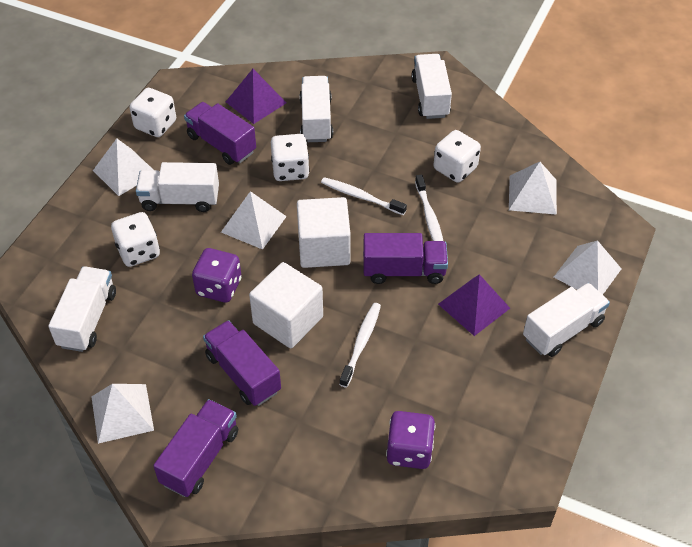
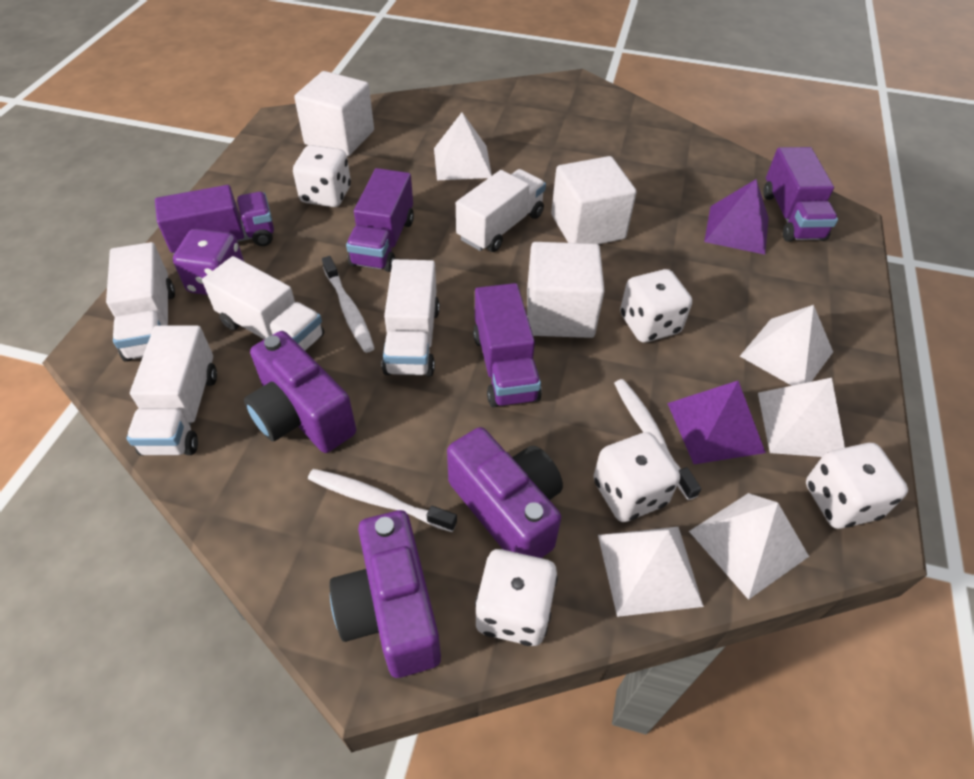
purple camera: none = 0 -> [244,331,356,453] [329,510,441,678] [447,427,563,558] = 3
purple dice: [192,248,241,303] [386,411,435,469] = 2 -> [173,229,244,295] = 1
white cube: [249,262,323,348] [297,197,351,268] = 2 -> [294,71,374,156] [527,242,605,338] [551,156,637,244] = 3
white dice: [111,212,160,267] [129,88,176,137] [271,134,310,181] [433,130,481,183] = 4 -> [293,145,351,207] [475,549,558,646] [593,432,680,522] [620,269,692,343] [806,443,908,529] = 5

